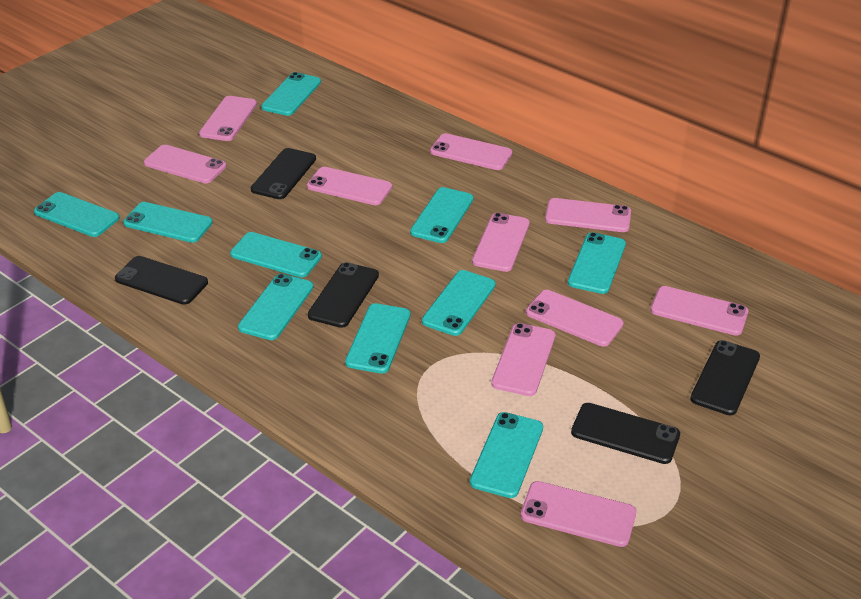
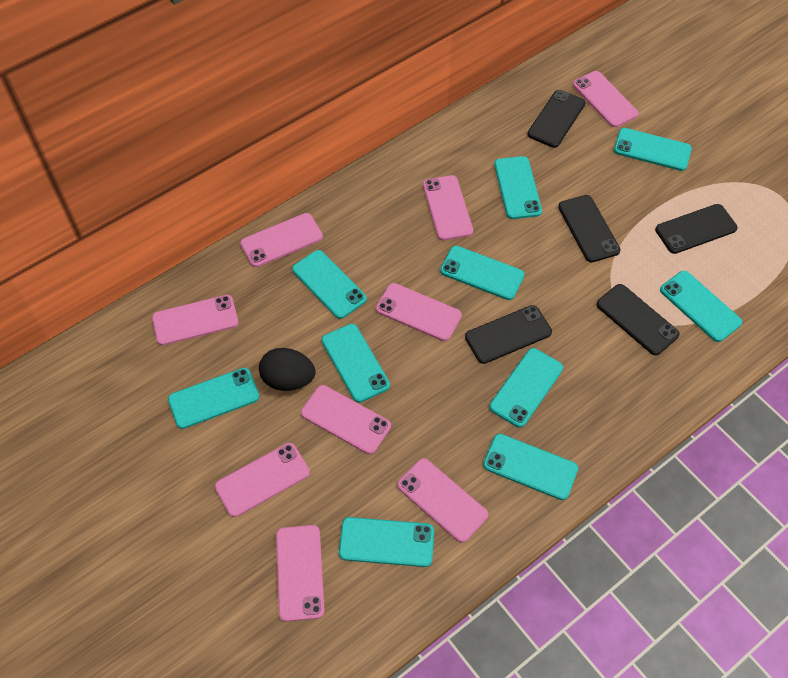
black egg: none = 0 -> [259,348,315,391] = 1
pink phone: [144,145,226,183] [199,96,257,141] [307,167,392,205] [430,133,512,170] [472,213,530,272] [491,323,556,396] [521,481,636,547] [526,290,623,347] [545,198,631,232] [650,286,748,336] = 10 -> [152,295,239,345] [215,443,310,517] [240,213,323,267] [276,525,325,622] [301,385,391,454] [376,283,462,341] [397,458,488,543] [423,175,473,240] [573,71,639,127] = 9

